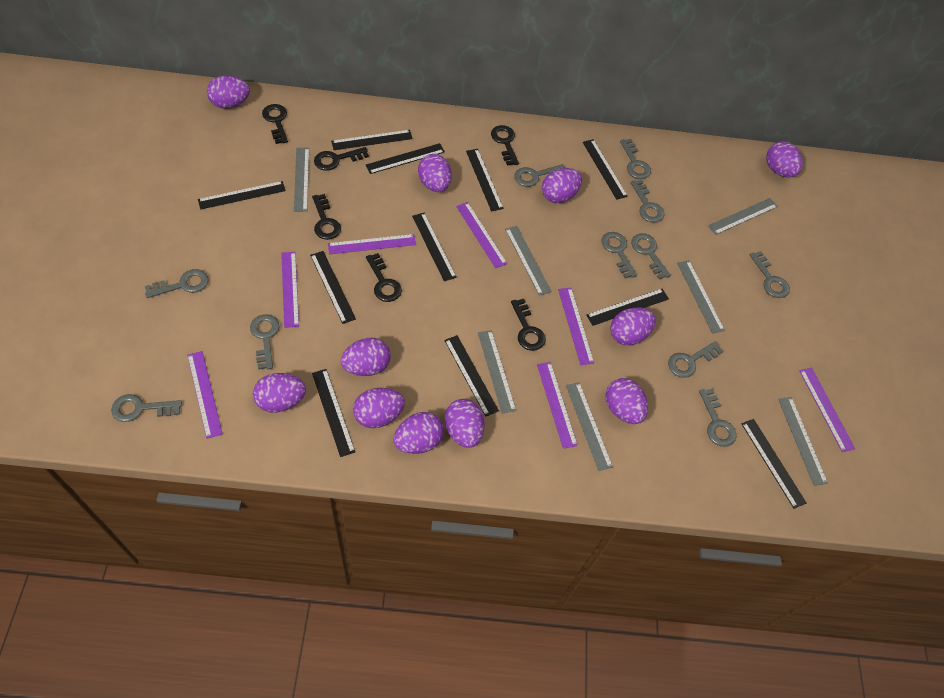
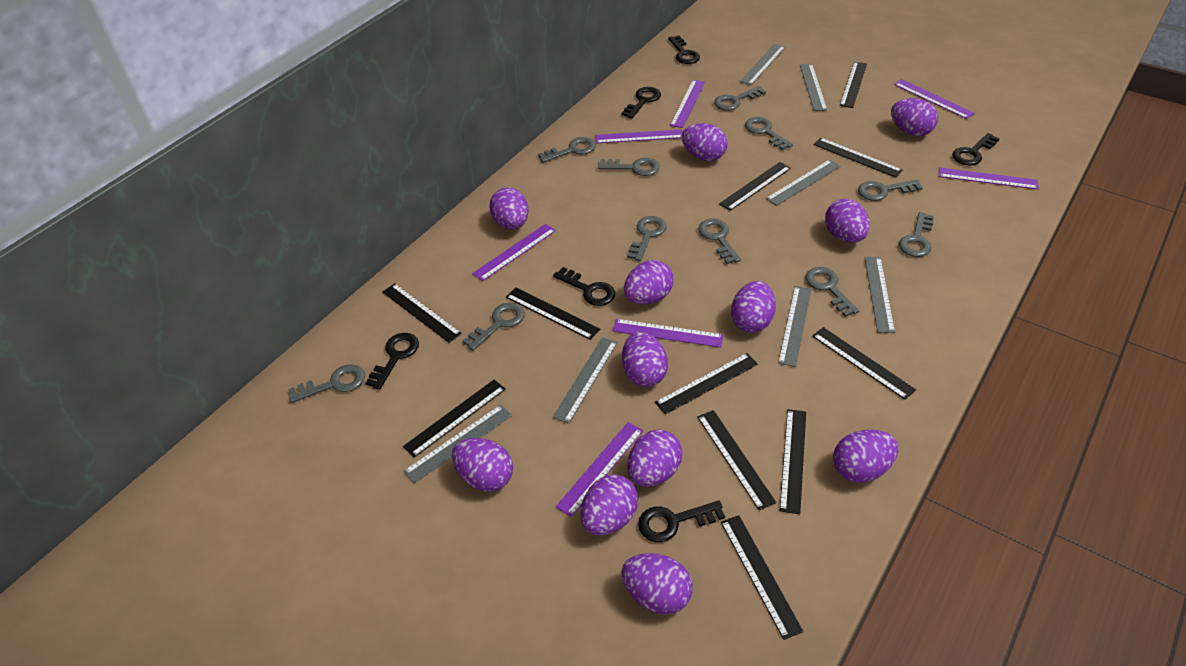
purple egg: [207,76,250,109] [253,373,306,413] [341,338,391,376] [353,388,405,428] [394,412,444,454] [418,154,452,192] [445,399,485,448] [542,168,582,203] [606,378,648,424] [610,307,656,345] [766,141,803,178] = 11 -> [452,438,513,491] [490,187,529,229] [580,474,638,535] [621,553,693,614] [622,331,668,387] [624,260,674,305] [627,429,682,487] [682,123,728,161] [731,281,776,333] [825,199,870,243] [833,430,898,483] [891,98,938,136] = 12

